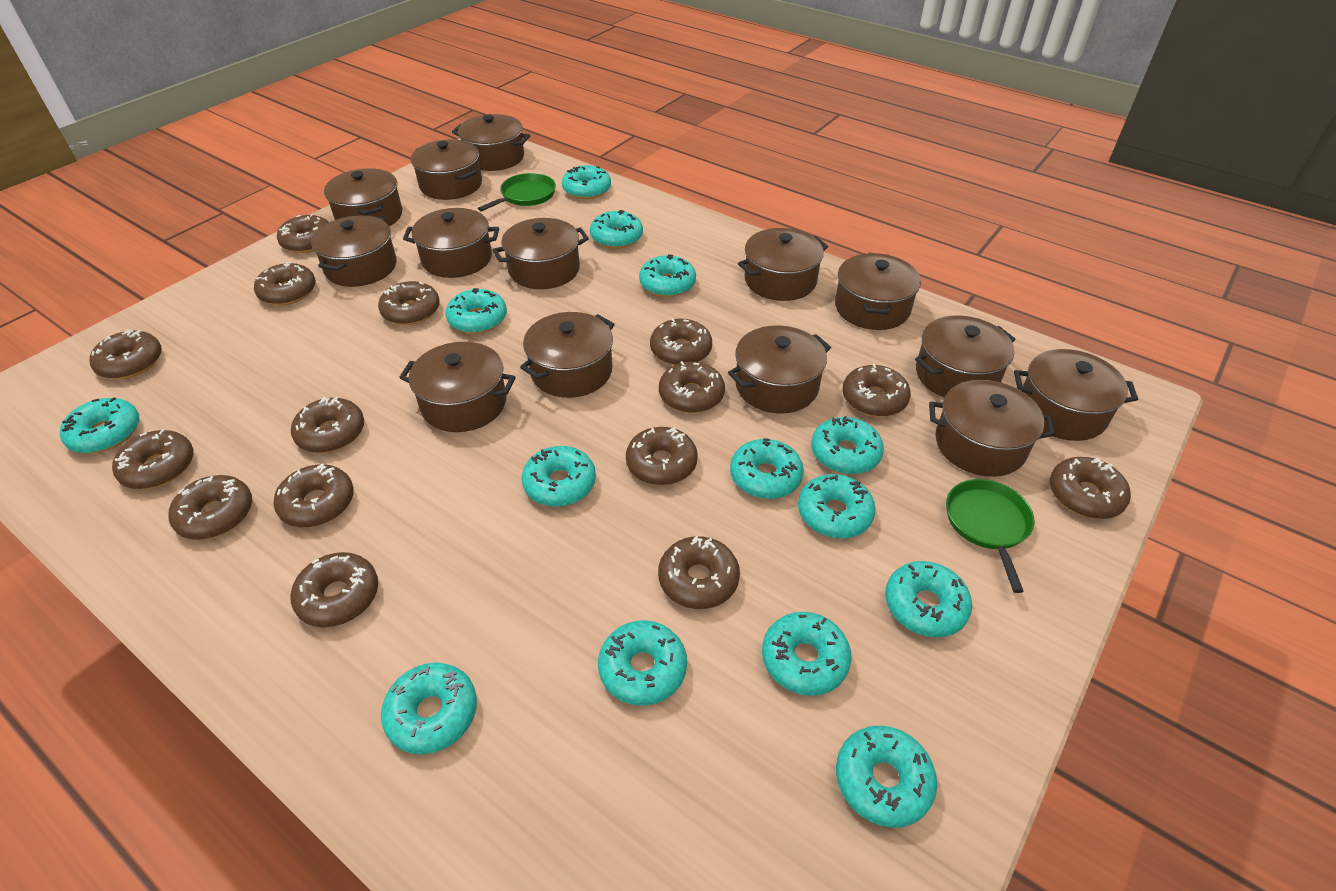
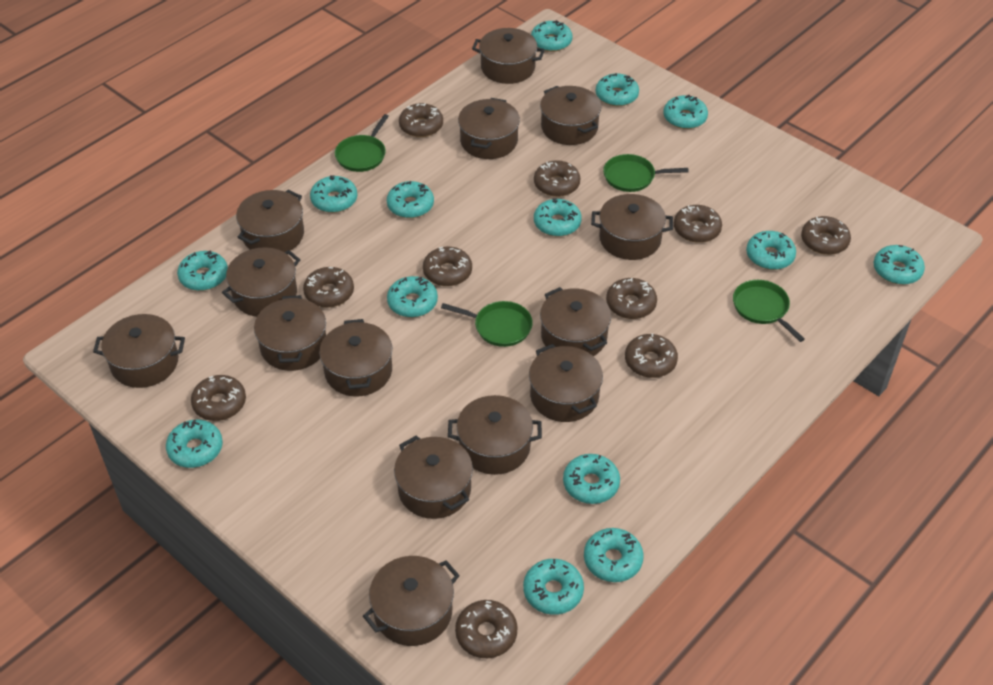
brown donut: [89,329,162,379] [112,429,193,489] [168,475,252,540] [254,262,316,305] [273,463,354,528] [277,214,329,253] [291,397,364,453] [291,552,378,628] [378,281,440,325] [626,427,698,485] [650,318,712,365] [658,536,740,609] [659,361,725,413] [842,364,911,417] [1050,457,1131,519] = 15 -> [191,375,246,421] [303,267,354,308] [399,103,443,137] [423,247,472,286] [455,600,518,658] [534,160,580,197] [606,278,657,319] [625,333,678,378] [674,205,722,243] [801,216,851,255] = 10
green pan: [478,173,556,211] [946,479,1034,593] = 2 -> [335,114,389,172] [441,301,533,347] [603,154,689,192] [733,280,805,342] = 4

